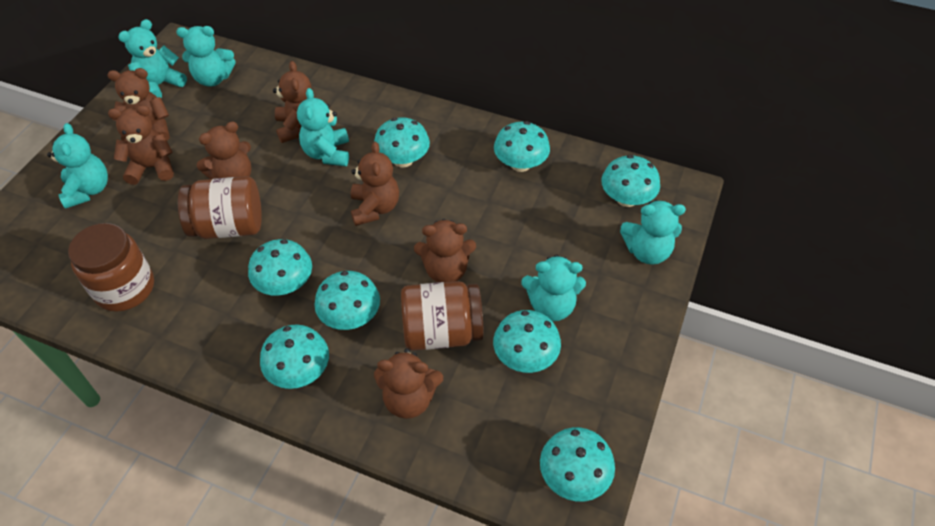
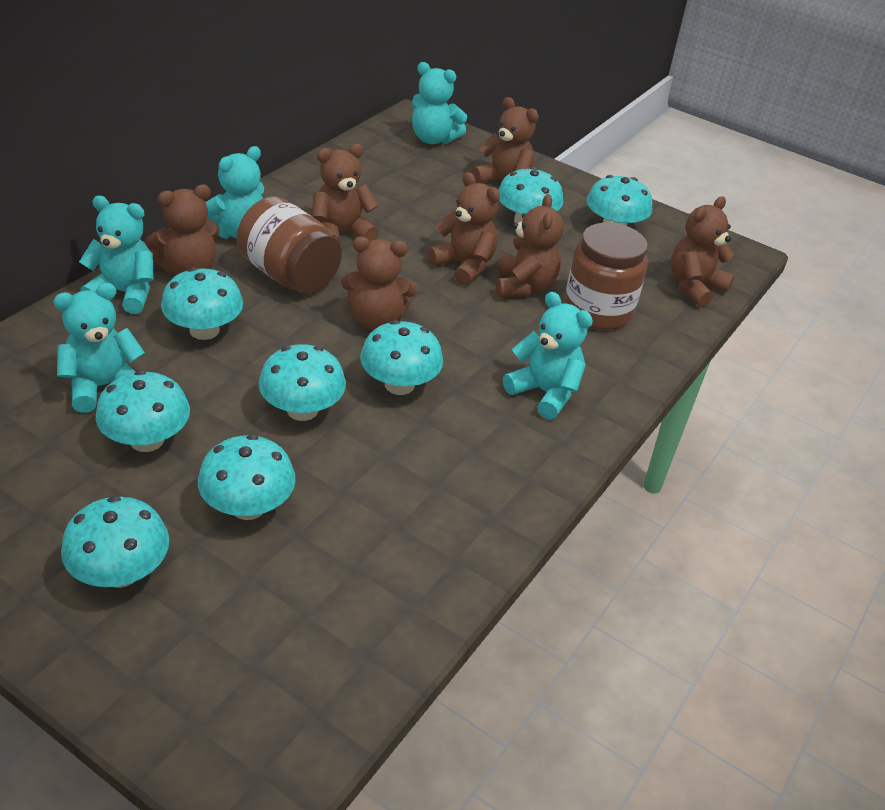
brown jar: [68,223,154,312] [178,176,262,239] [401,281,484,351] = 3 -> [237,196,342,294] [564,222,648,330] = 2
turquoise teddy bear: [47,123,108,209] [118,19,187,98] [176,26,236,87] [297,88,349,166] [521,254,586,321] [620,200,686,265] = 6 -> [53,283,145,413] [79,195,154,314] [206,146,264,239] [412,62,467,144] [503,292,593,420] = 5

